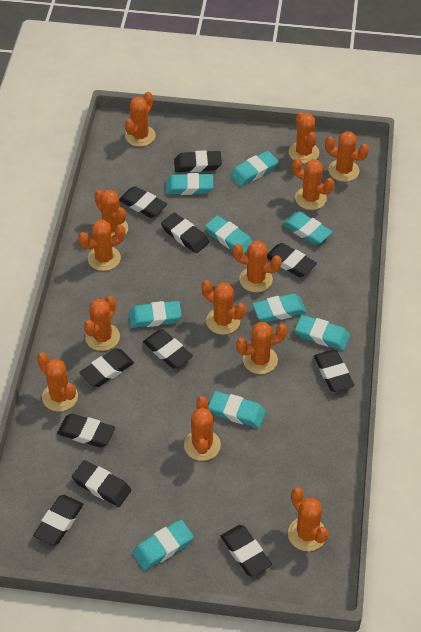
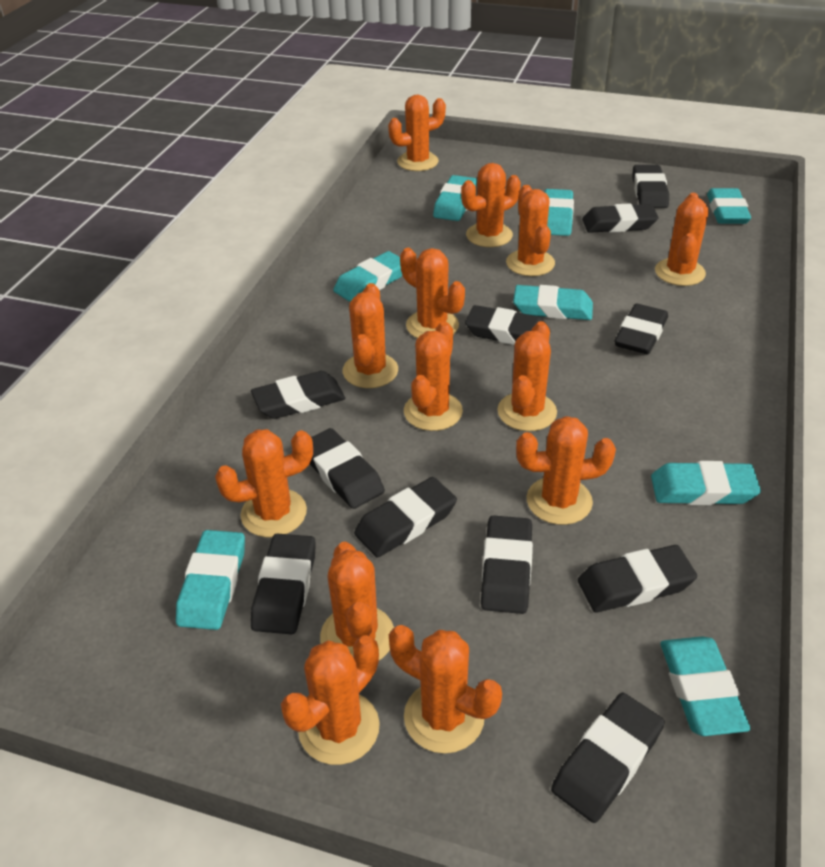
turquoise eraser: [129,301,182,328] [133,520,194,570] [166,173,213,195] [205,215,253,253] [208,391,266,428] [230,151,279,186] [253,293,307,322] [282,211,332,245] [295,315,350,350] = 9 -> [176,530,245,630] [333,251,402,302] [433,175,477,221] [513,285,593,320] [544,189,574,236] [651,461,761,505] [660,636,750,736] [707,188,751,224] = 8

